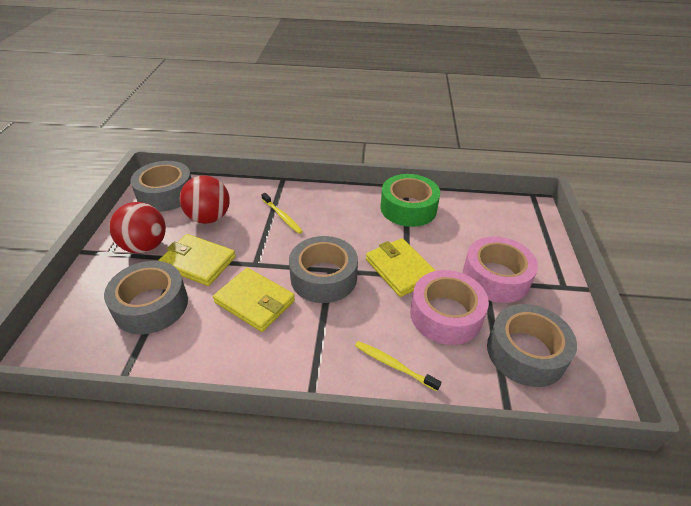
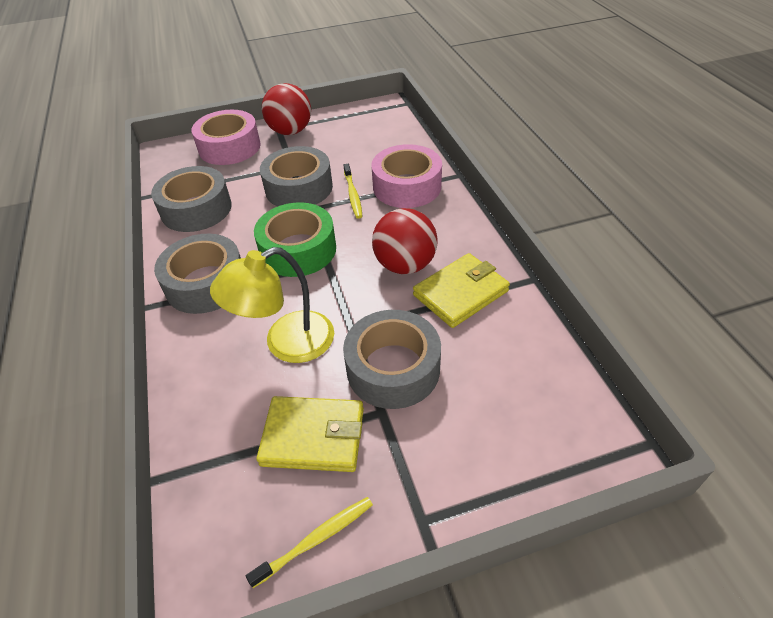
yellow lamp: none = 0 -> [210,247,334,363] = 1
yellow wallet: [158,234,236,286] [213,268,295,332] [366,238,436,297] = 3 -> [256,396,364,472] [413,253,510,328] = 2

